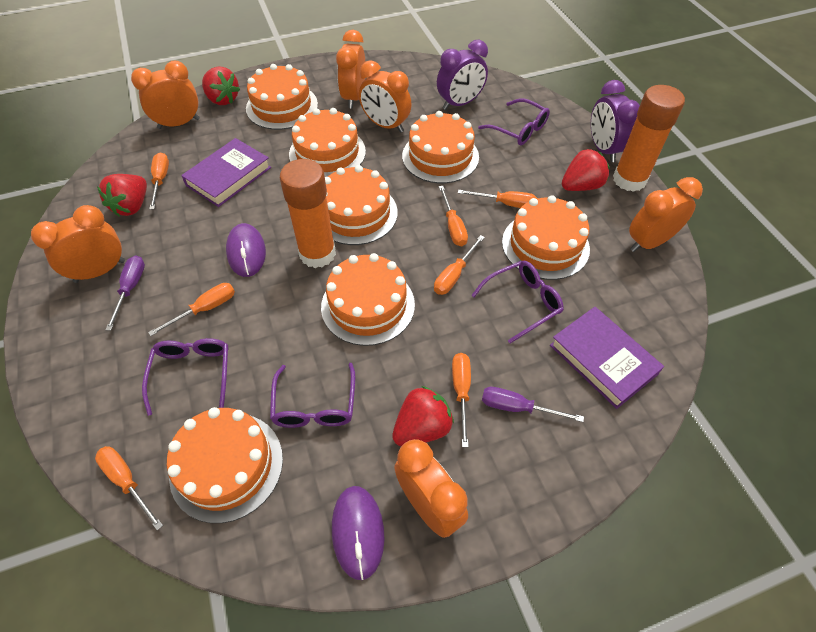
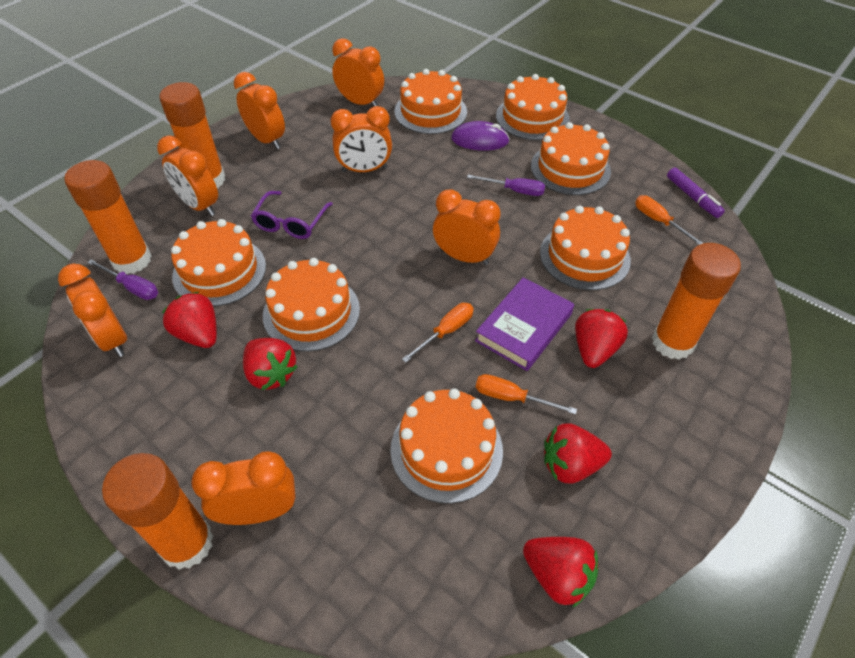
orange clock: [31,205,125,283] [131,61,200,129] [336,30,365,109] [359,60,412,133] [394,439,468,538] [629,177,703,252] = 6 -> [58,264,127,357] [157,135,218,216] [191,451,296,525] [234,72,285,149] [331,106,392,172] [332,38,384,107] [433,189,501,265] = 7
orange glue stick: [280,159,336,268] [613,85,685,192] = 2 -> [64,160,152,274] [102,453,214,570] [160,82,225,188] [652,243,741,360] = 4
orange screwdriver: [95,446,163,531] [148,283,235,336] [149,153,169,210] [434,235,485,295] [439,186,468,246] [452,353,471,447] [458,190,537,208] = 7 -> [402,303,474,363] [476,374,577,415] [635,195,703,245] = 3
purple book: [181,138,271,207] [550,307,664,409] = 2 -> [475,277,574,371] = 1
purple clock: [437,40,488,110] [591,80,640,162] = 2 -> none = 0
purple glasses: [142,338,229,416] [270,363,355,428] [471,261,564,343] [478,98,550,145] = 4 -> [251,191,333,239] = 1
purple marker: none = 0 -> [667,167,725,218] = 1
purple mouse: [226,223,266,277] [332,486,385,580] = 2 -> [451,121,510,151] = 1
red strawberry: [97,174,147,216] [202,66,240,105] [392,386,454,446] [562,149,610,191] = 4 -> [162,292,217,348] [243,338,298,390] [523,537,598,608] [544,423,612,483] [575,309,628,368] = 5

